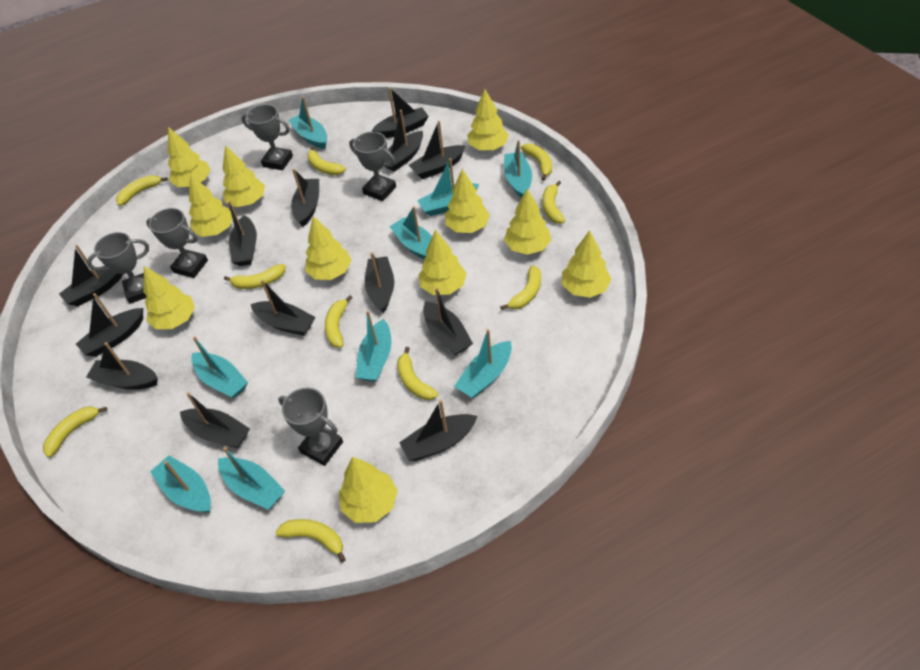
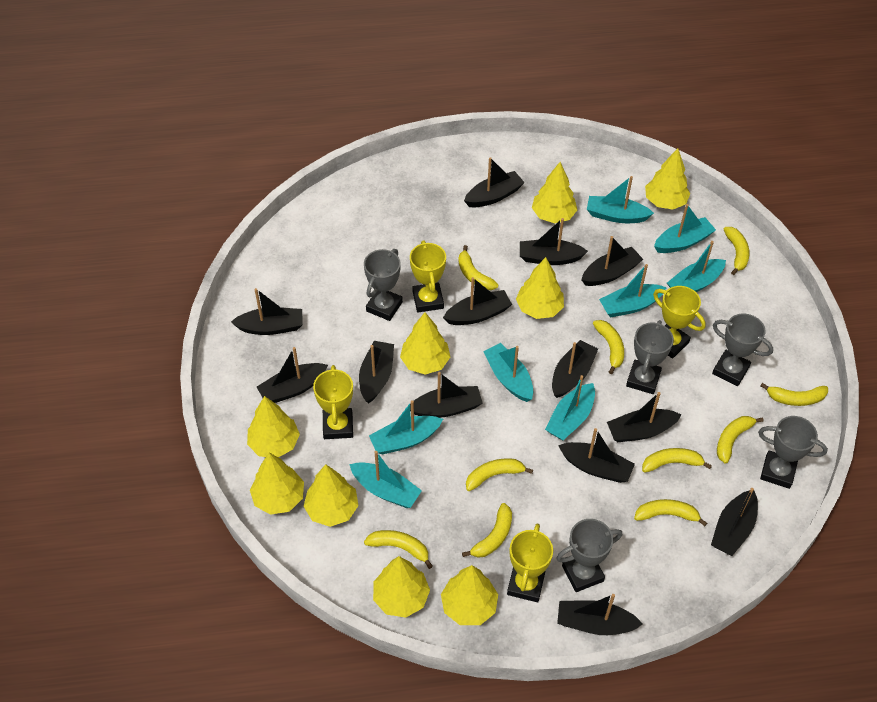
turquoise boat: [150,455,211,513] [191,336,248,398] [218,447,285,510] [289,96,327,149] [356,311,391,382] [389,206,432,259] [417,158,479,216] [454,329,512,398] [504,140,532,198] = 9 -> [349,451,422,508] [369,400,443,454] [483,343,533,402] [545,375,595,441] [587,176,654,223] [599,264,667,317] [654,204,716,253] [667,241,726,292] = 8
yellow tree: [144,266,195,329] [168,127,211,187] [189,175,233,237] [223,145,265,207] [305,216,352,280] [339,457,397,523] [418,229,467,295] [445,169,490,233] [467,89,509,150] [504,189,551,255] [562,230,611,298] = 11 -> [247,396,300,457] [250,453,304,515] [304,464,359,527] [373,556,430,618] [400,312,450,375] [441,565,498,625] [516,257,564,319] [532,162,577,223] [645,148,690,210] = 9
yellow trophy: none = 0 -> [313,365,353,439] [410,241,446,312] [507,523,553,602] [653,286,706,359] = 4

